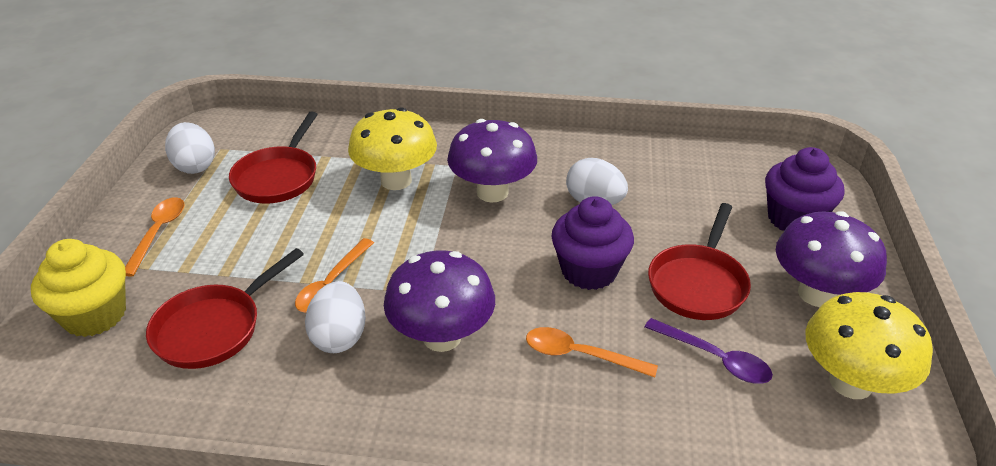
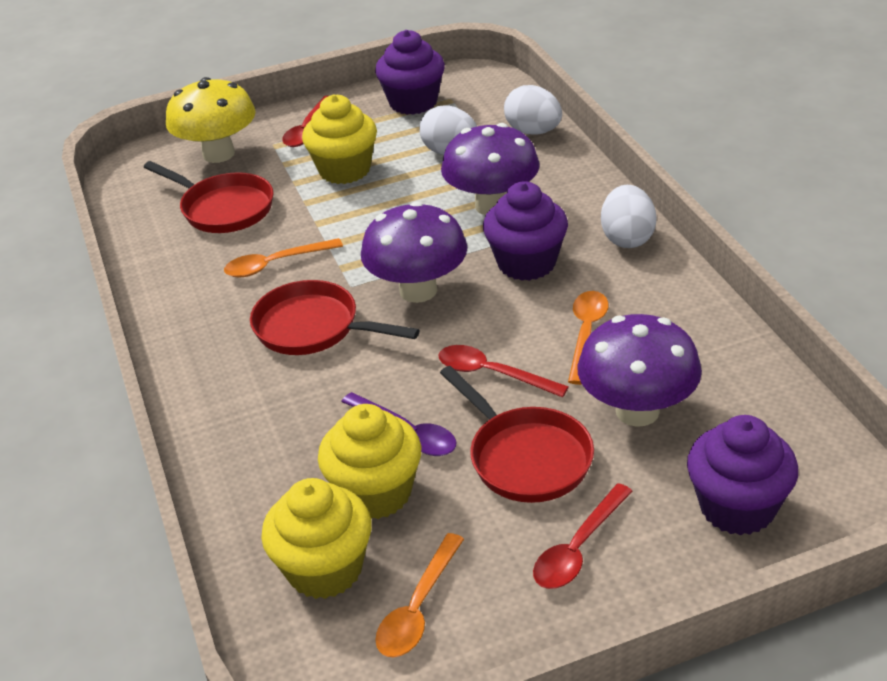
purple cupcake: [551,196,634,290] [765,147,844,231] = 2 -> [375,30,445,115] [483,181,568,281] [687,415,798,535] = 3
red spoon: none = 0 -> [282,96,328,147] [438,345,569,398] [533,483,633,589] = 3
yellow cupcake: [31,239,126,337] = 1 -> [261,478,372,599] [302,94,377,184] [318,404,421,519] = 3
yellow mushroom: [348,107,437,190] [806,292,933,399] = 2 -> [166,77,256,163] = 1

